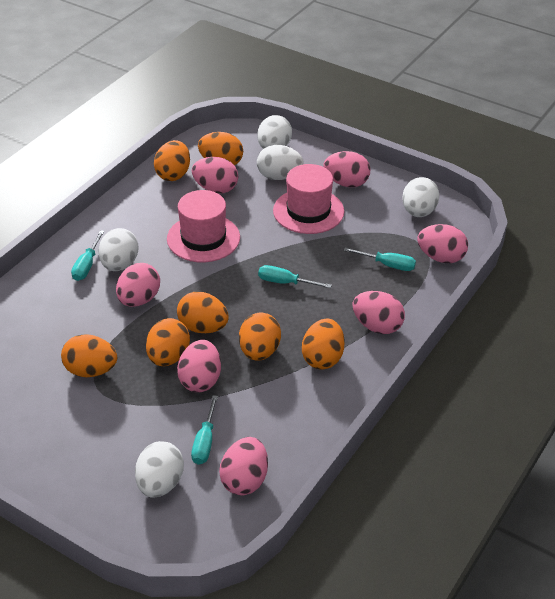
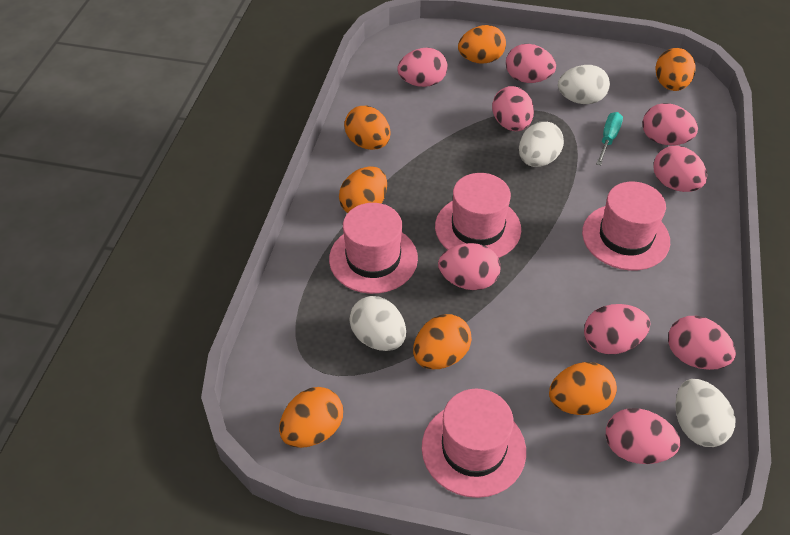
pink egg: [116,263,160,307] [177,340,221,393] [192,157,238,193] [219,437,268,495] [323,151,370,187] [352,291,405,334] [417,224,468,263] = 7 -> [397,47,448,87] [438,243,501,290] [492,86,534,131] [506,44,556,83] [584,304,650,354] [606,408,680,464] [642,103,698,145] [653,146,707,192] [668,316,736,370] = 9
pink hat: [167,190,240,262] [273,164,344,234] = 2 -> [329,203,418,294] [422,389,526,498] [435,173,521,258] [582,182,670,271] = 4
turquoise screwdriver: [71,230,105,281] [191,395,218,465] [258,265,332,288] [343,247,416,271] = 4 -> [596,112,623,165] = 1
white egg: [98,228,138,271] [135,441,184,498] [257,115,292,149] [257,145,304,180] [402,177,440,217] = 5 -> [349,296,406,351] [519,122,564,167] [558,65,610,104] [675,379,736,447] = 4

